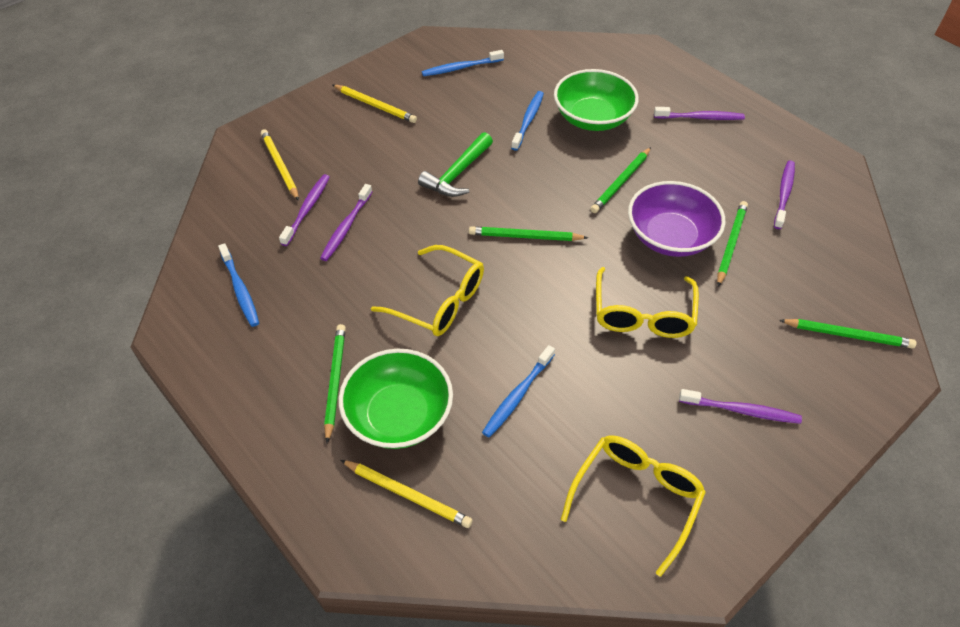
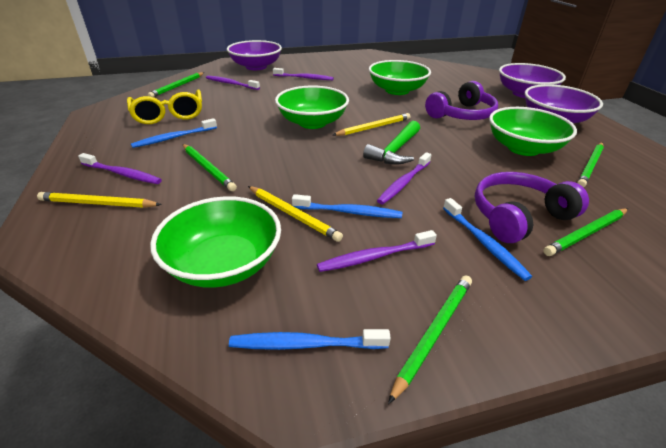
green bowl: [339,349,453,449] [554,69,639,131] = 2 -> [150,196,281,288] [275,86,349,129] [369,60,431,95] [489,107,577,156] = 4
purple bowl: [628,181,725,257] = 1 -> [227,40,282,70] [499,63,566,98] [525,84,603,123] = 3
purple headphones: none = 0 -> [425,81,498,120] [475,172,589,243] = 2
yellow glasses: [371,245,484,336] [561,435,706,577] [596,267,699,338] = 3 -> [127,89,202,124] = 1

